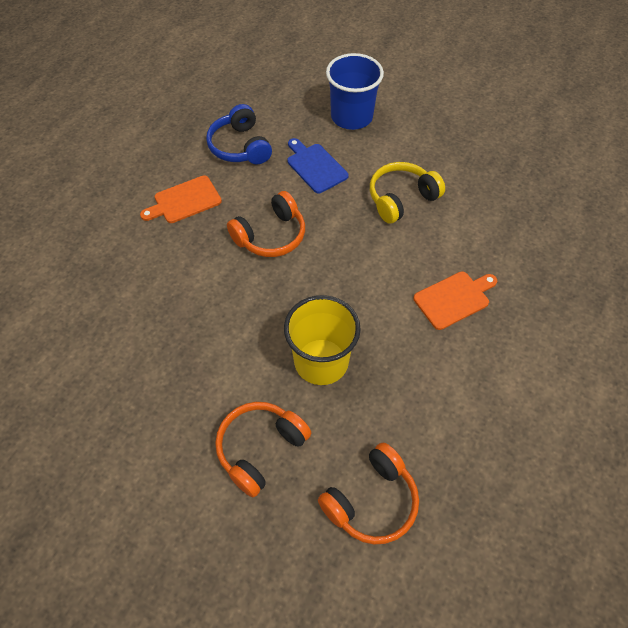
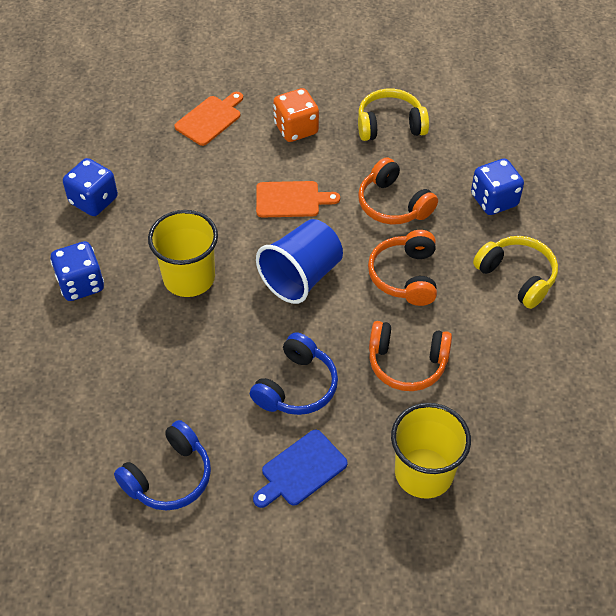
blue dice: none = 0 -> [50,241,104,301] [63,158,118,216] [471,158,524,215] = 3
blue headphones: [206,104,272,164] = 1 -> [114,420,211,511] [250,332,338,415] = 2
orange dice: none = 0 -> [273,88,319,142] = 1
yellow cup: [284,295,361,385] = 1 -> [148,210,218,297] [391,403,471,499] = 2
yellow headphones: [370,162,445,224] = 1 -> [358,89,429,141] [473,236,558,309] = 2

